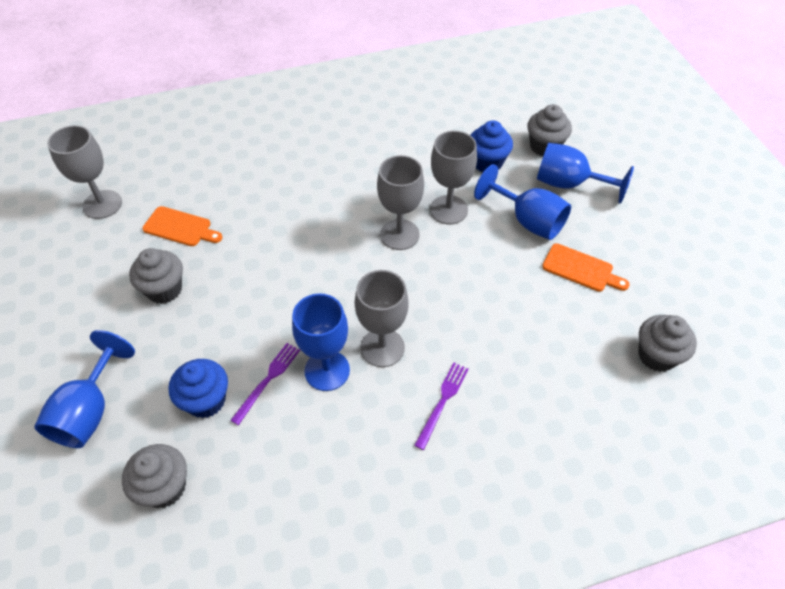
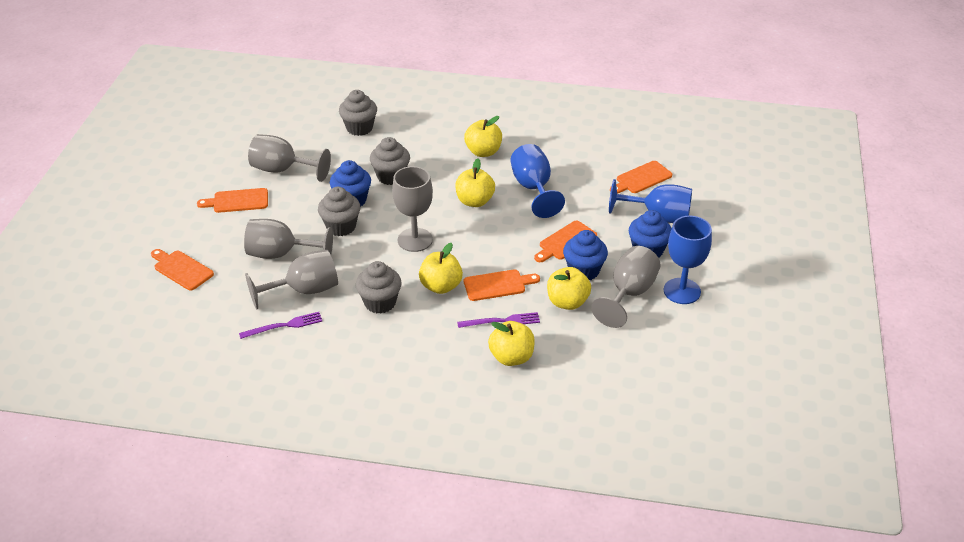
blue cupcake: [169,359,228,418] [470,120,513,172] = 2 -> [330,160,371,207] [563,230,608,280] [629,210,672,258] = 3
blue goblet: [34,330,135,448] [292,293,350,391] [474,164,571,240] [537,143,634,204] = 4 -> [511,144,565,218] [609,179,692,223] [664,216,712,304] = 3
grey goblet: [47,125,122,219] [355,270,409,367] [377,155,424,250] [430,131,477,224] = 4 -> [244,219,333,259] [245,250,338,310] [248,134,331,182] [392,166,433,252] [591,246,661,328] = 5
orange cutting board: [142,206,222,246] [542,243,630,292] = 2 -> [151,249,214,291] [197,188,268,213] [464,269,540,301] [534,221,597,262] [610,161,672,194] = 5
yellow apple: none = 0 -> [419,243,463,294] [455,158,495,207] [464,116,502,157] [488,321,535,366] [547,267,591,310] = 5

